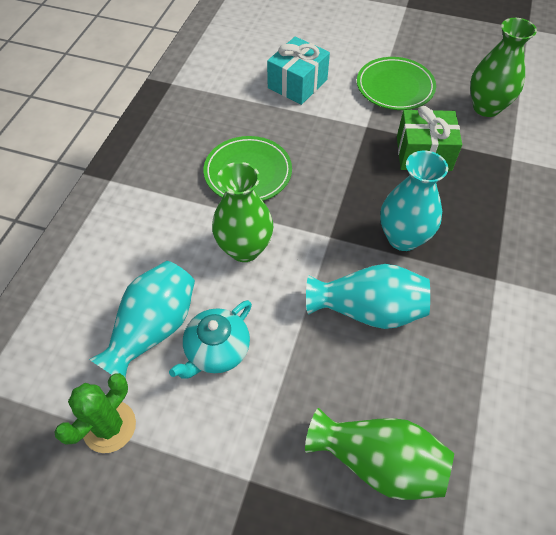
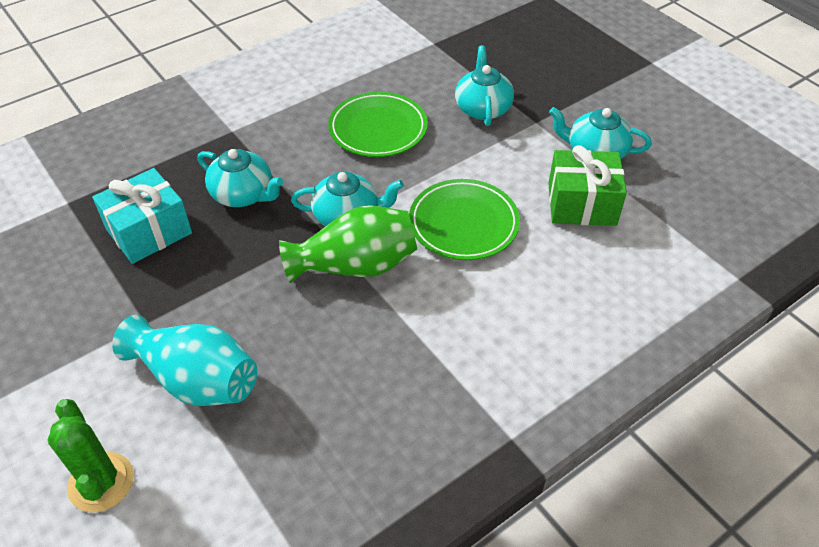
green vase: [212,162,273,262] [305,408,454,500] [470,18,537,117] = 3 -> [279,205,417,283] = 1
turquoise teapot: [169,300,252,379] = 1 -> [197,149,283,207] [291,171,404,227] [455,46,514,126] [549,107,652,159] = 4
turquoise vase: [89,261,195,378] [306,264,430,329] [380,151,448,251] = 3 -> [112,315,257,406] = 1

